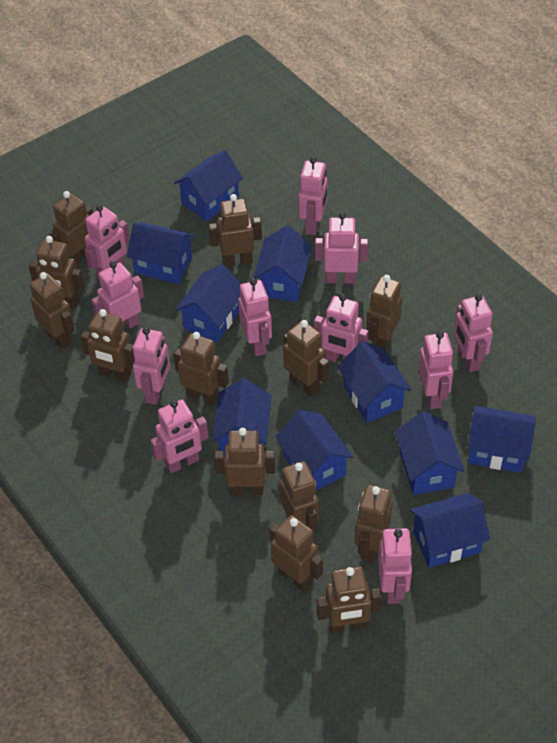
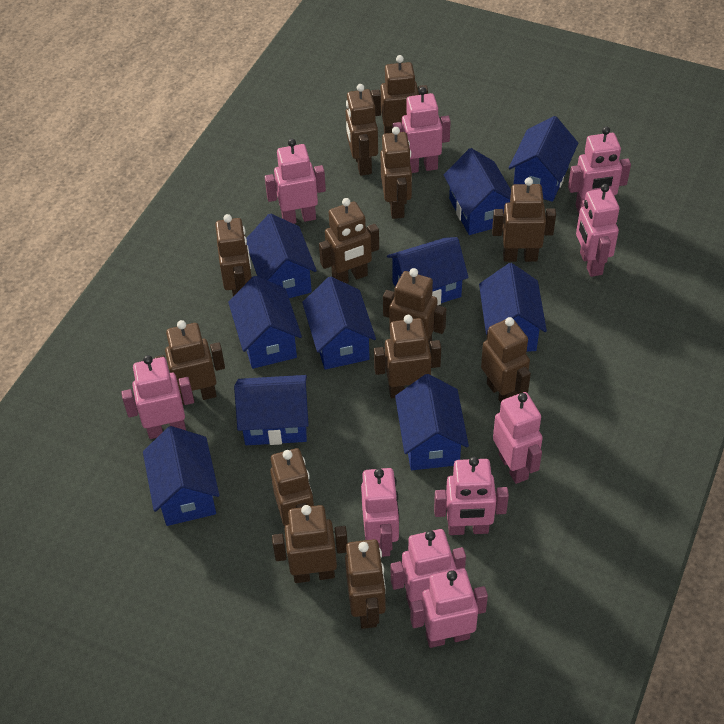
pink robot: [85,204,130,278] [92,261,144,332] [133,327,170,405] [150,399,209,473] [238,278,272,356] [298,157,328,235] [314,294,369,362] [315,212,368,284] [378,528,413,604] [418,331,454,409] [454,294,493,372] = 11 -> [121,355,194,439] [265,139,326,224] [361,468,399,557] [390,529,466,608] [392,87,451,173] [410,568,488,648] [434,457,509,535] [493,392,543,484] [568,127,631,213] [576,184,619,277] = 10

